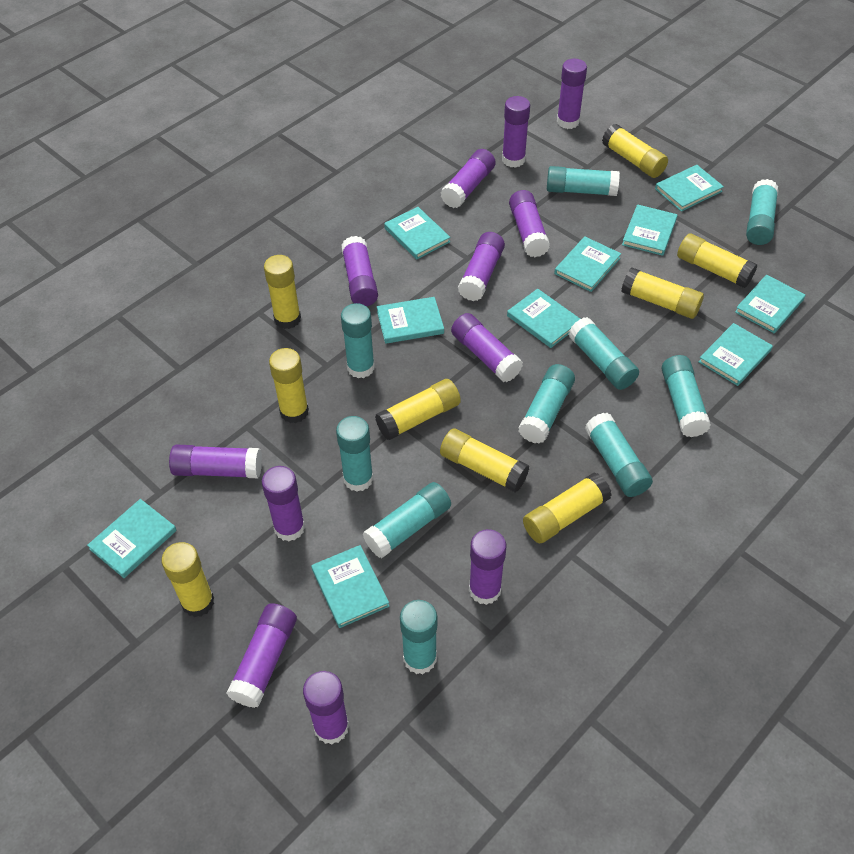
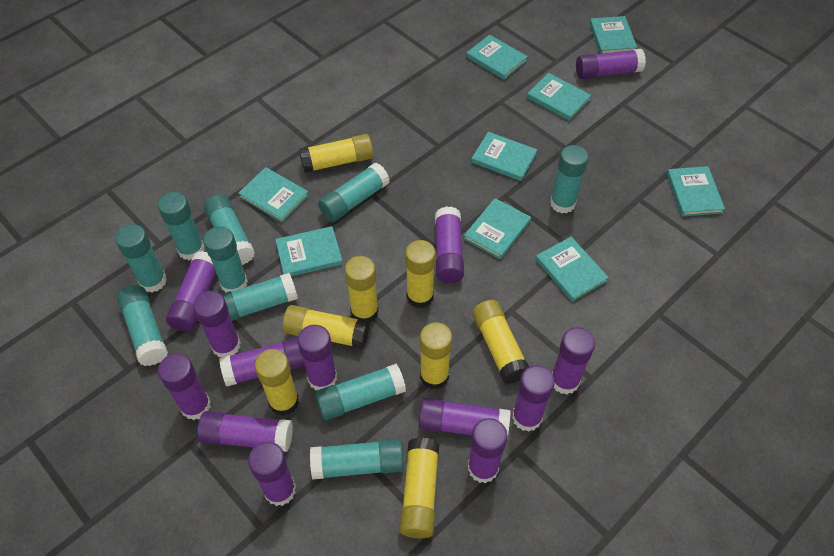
purple glue stick: [169,444,262,478] [226,603,297,708] [262,466,305,541] [303,671,349,744] [341,236,378,306] [441,149,496,208] [451,313,523,382] [458,232,505,301] [469,529,507,605] [502,96,530,168] [509,190,550,257] [557,59,587,129] = 12 -> [158,354,211,420] [166,251,216,332] [193,291,241,357] [197,411,293,452] [219,337,305,387] [248,442,296,506] [297,325,337,390] [419,398,511,438] [435,206,464,283] [468,418,507,483] [512,365,555,432] [552,327,595,394] [576,49,646,79] = 13
turquoise book: [87,499,177,578] [311,545,389,628] [377,297,444,344] [384,207,450,260] [507,289,580,348] [554,237,621,292] [622,204,678,256] [655,165,724,212] [698,323,773,386] [735,275,805,333] = 10 -> [238,167,309,222] [275,226,343,276] [464,198,531,259] [466,35,528,80] [471,132,537,181] [527,73,591,121] [536,237,609,302] [590,16,637,54] [667,166,725,217] = 9
yellow glue stick: [161,542,214,617] [264,255,301,329] [269,348,309,423] [375,379,461,440] [440,429,529,493] [523,472,611,543] [602,124,668,178] [621,267,704,319] [677,233,758,288] = 9 -> [255,349,299,416] [282,305,369,349] [299,134,373,173] [345,256,379,323] [400,438,439,538] [405,240,436,308] [420,322,453,389] [472,300,529,384] = 8

